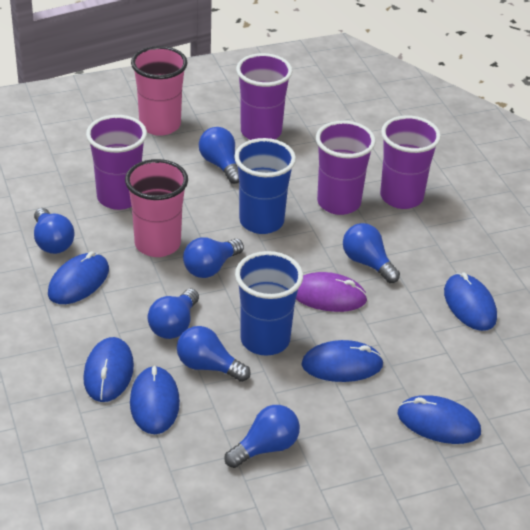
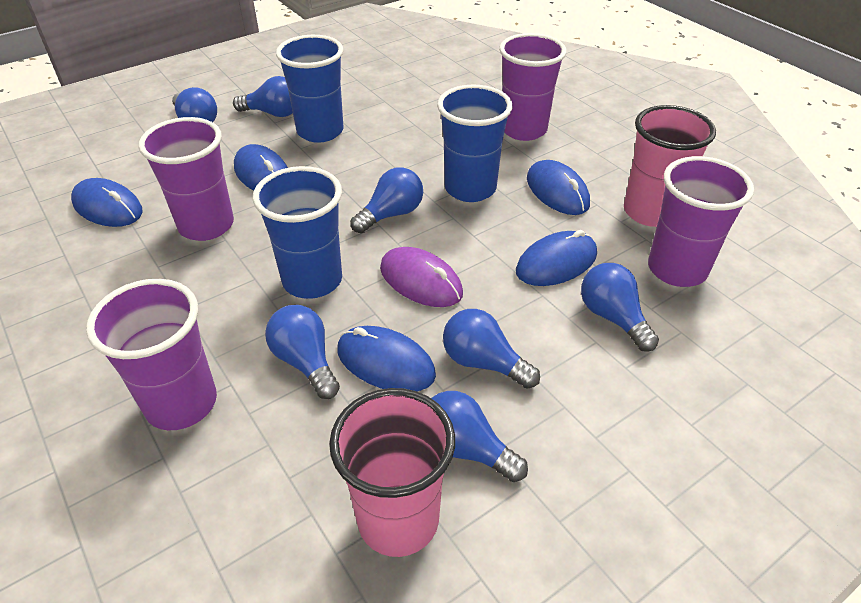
blue cup: [234,138,296,234] [235,251,303,355] = 2 -> [253,166,342,299] [276,35,344,143] [437,85,512,202] = 3
blue mouse: [48,251,109,304] [83,337,134,402] [130,366,180,434] [301,340,384,382] [398,395,481,444] [444,272,497,331] = 6 -> [71,178,143,227] [234,144,288,191] [337,326,436,391] [516,230,597,286] [527,160,590,215] = 5

